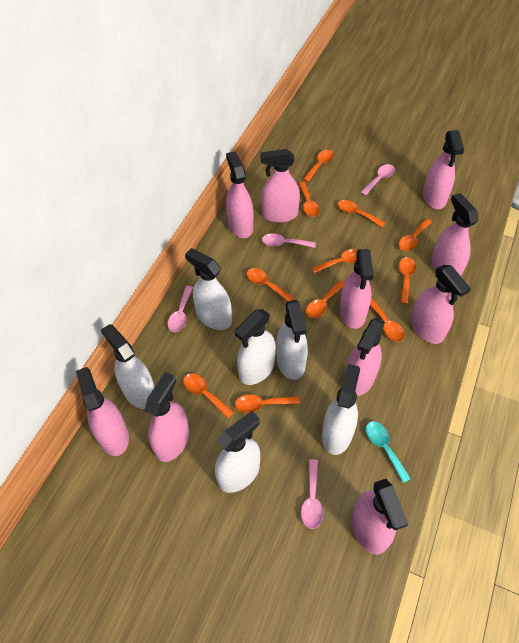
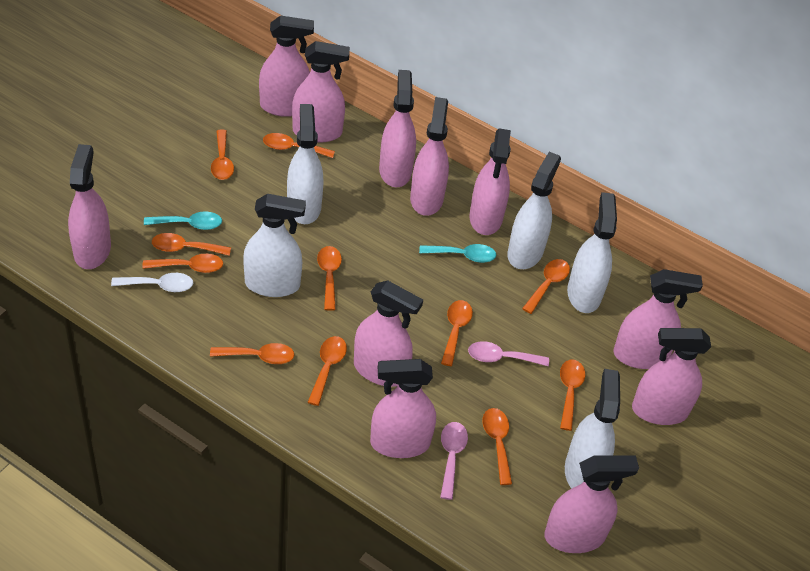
pink spoon: [167,286,193,332] [262,234,316,248] [301,459,323,529] [360,164,395,196] = 4 -> [440,422,468,500] [468,341,549,366] = 2
pink spray bottle: [76,367,129,456] [144,372,189,462] [226,151,253,238] [260,149,300,223] [340,249,374,329] [345,318,385,396] [352,479,408,555] [411,265,471,344] [423,130,464,209] [431,193,479,276] = 10 -> [68,144,111,269] [259,16,314,117] [292,41,350,143] [354,280,423,387] [370,359,436,458] [379,70,416,187] [410,97,449,216] [470,129,511,235] [544,455,639,553] [613,269,703,369] [632,328,711,425] = 11
turquoise spoon: [366,421,411,483] = 1 -> [144,212,222,230] [419,244,496,263] = 2
white spoon: none = 0 -> [111,273,193,292] = 1
white spray bottle: [101,324,155,409] [185,248,232,330] [215,411,260,493] [235,309,276,385] [276,300,308,380] [322,364,360,455] = 6 -> [243,194,306,297] [287,104,323,224] [507,152,561,269] [565,369,620,489] [567,192,617,313] = 5

